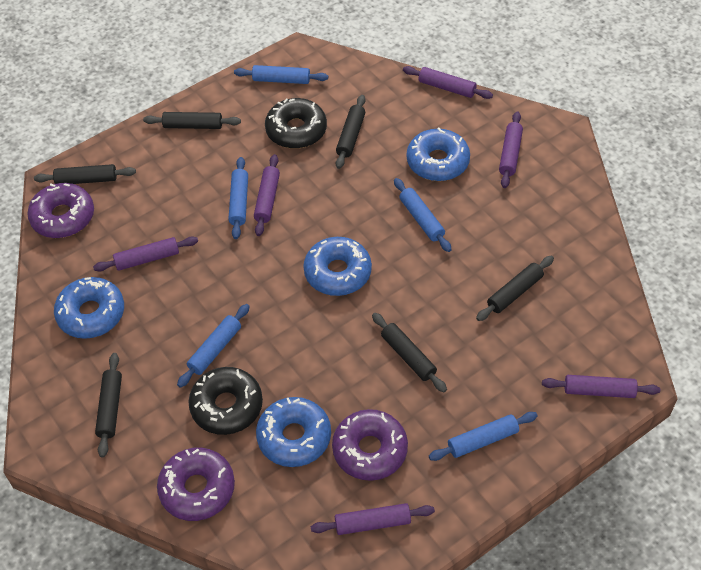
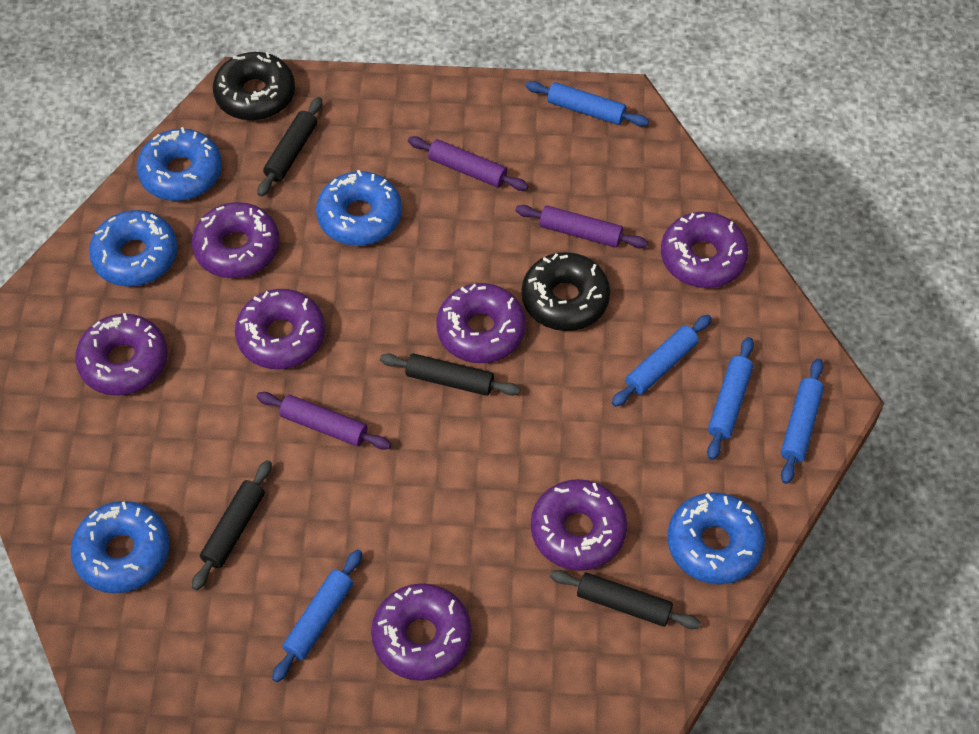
black rolling pin: [34,164,136,184] [95,353,122,458] [143,112,241,129] [336,95,365,169] [372,313,447,393] [476,256,554,321] = 6 -> [192,460,272,590] [258,97,322,197] [380,353,520,396] [550,570,701,629] = 4
blue donut: [54,277,124,339] [256,397,331,467] [303,237,372,296] [407,128,470,181] = 4 -> [71,501,170,593] [89,210,178,287] [137,127,222,201] [316,170,402,246] [667,492,765,584] = 5
purple donut: [27,183,94,238] [157,448,235,521] [332,409,408,481] = 3 -> [75,313,168,396] [192,202,279,278] [235,289,325,369] [371,583,472,681] [436,283,526,363] [531,479,628,571] [661,212,748,288] = 7
purple rolling pin: [93,237,198,272] [254,154,280,236] [311,503,435,535] [403,66,493,99] [499,111,523,188] [542,375,660,398] = 6 -> [257,392,391,450] [408,136,528,191] [515,205,648,248] = 3

